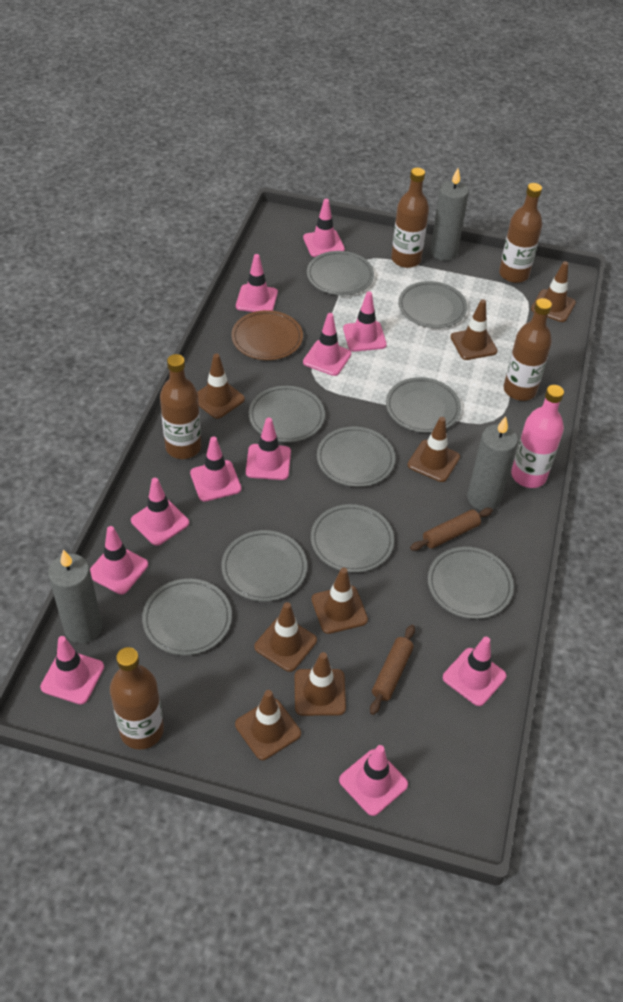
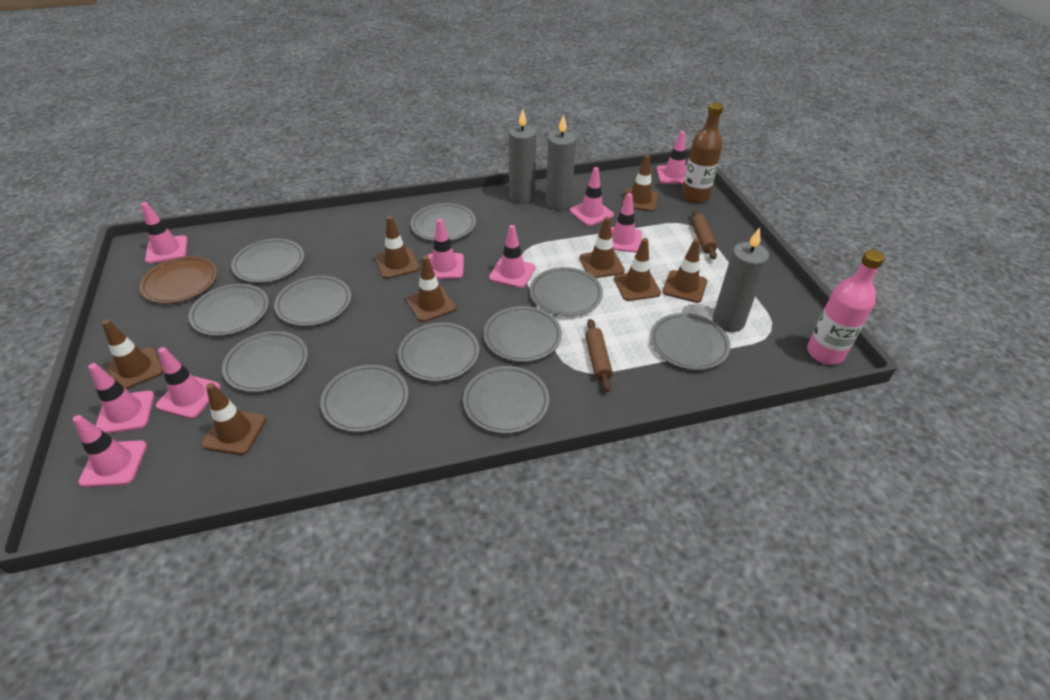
brown bottle: [110,647,164,749] [160,354,201,459] [391,168,429,268] [499,183,542,283] [504,298,552,401] = 5 -> [682,103,723,203] = 1
grey plate: [142,579,232,655] [221,530,307,602] [249,386,325,442] [307,251,374,295] [311,504,394,573] [317,427,395,487] [386,377,461,433] [398,281,467,328] [428,547,514,619] = 9 -> [188,284,269,336] [222,331,308,392] [231,238,304,283] [274,275,351,326] [320,365,408,432] [398,322,479,382] [411,203,476,241] [463,366,549,434] [483,306,562,362] [530,267,603,316] [650,313,731,370] = 11
pink traffic cone: [40,636,104,705] [90,526,148,594] [131,478,189,546] [190,436,241,502] [236,254,278,312] [246,418,291,480] [303,199,345,257] [303,313,352,376] [339,745,408,816] [343,291,387,352] [443,637,506,706] = 11 -> [73,415,147,487] [88,363,155,434] [141,202,188,264] [156,347,221,419] [427,219,464,279] [489,225,535,288] [570,167,614,226] [611,193,642,252] [656,131,687,184] = 9

